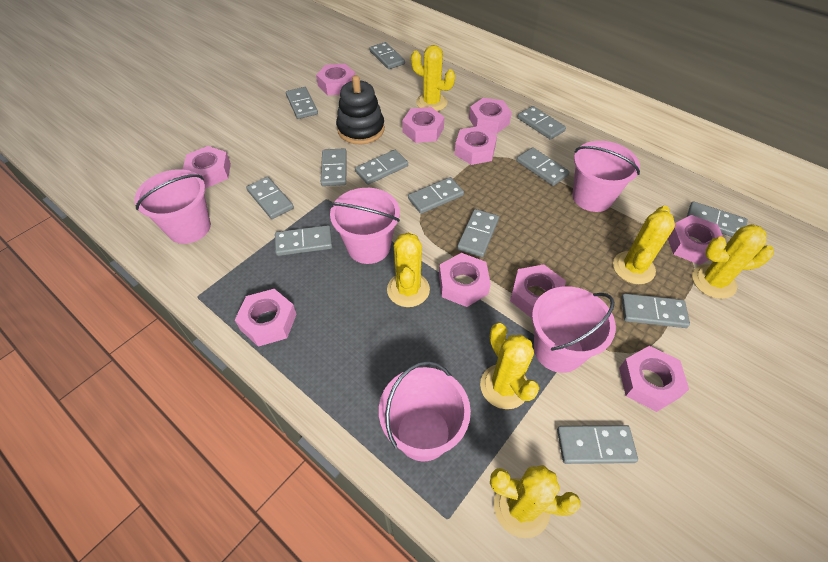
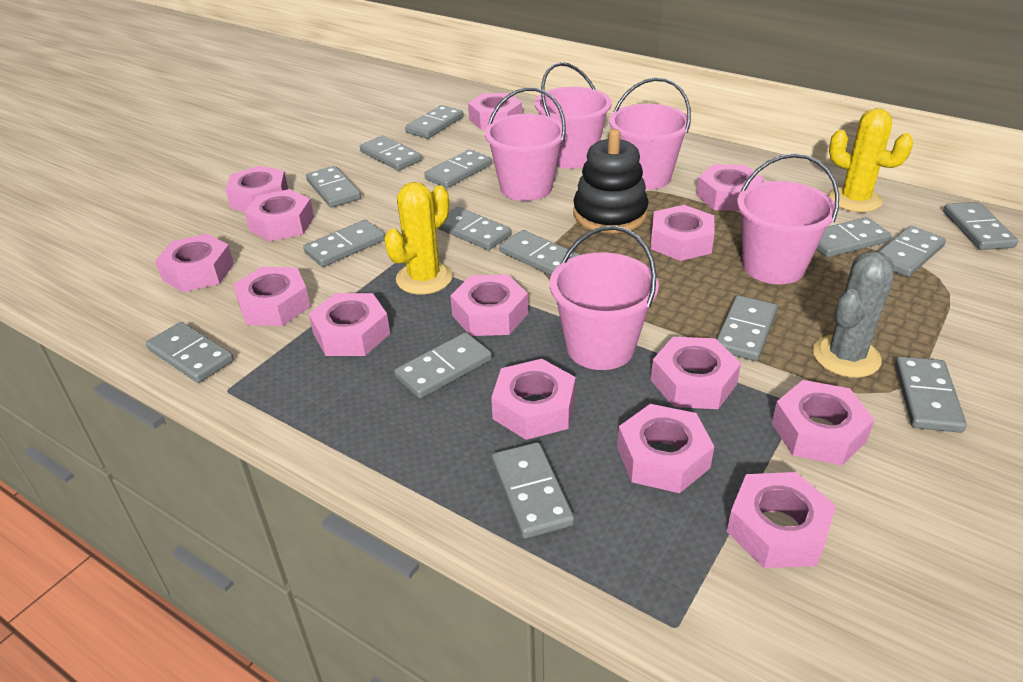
grey cactus: none = 0 -> [813,251,894,378] = 1
grey domino: [246,177,294,219] [275,225,332,256] [286,87,318,119] [321,148,347,186] [355,150,408,185] [369,42,405,69] [408,177,464,214] [457,209,499,257] [517,106,566,140] [517,147,570,186] [557,425,638,464] [621,293,690,328] [687,201,748,237] = 13 -> [146,322,234,383] [303,220,385,267] [306,166,361,208] [360,136,422,171] [394,332,492,399] [405,105,464,139] [424,149,492,188] [438,207,511,250] [492,442,575,539] [499,230,580,275] [717,295,778,361] [817,217,891,257] [878,226,946,277] [895,356,967,433] [943,202,1018,250] = 15
pink nut: [183,146,231,188] [235,289,297,347] [316,64,355,95] [402,107,445,143] [439,253,491,307] [455,126,497,165] [469,98,512,134] [510,264,566,318] [619,346,689,412] [668,215,723,265] = 10 -> [155,234,234,292] [225,166,288,212] [233,267,311,326] [244,189,314,241] [309,293,390,356] [450,274,528,336] [468,93,522,130] [491,359,576,440] [617,404,715,493] [650,205,715,261] [651,337,741,409] [696,164,764,211] [726,472,836,568] [772,380,875,465] = 14
yellow cactus: [387,233,430,307] [411,45,455,111] [480,323,539,409] [490,465,581,538] [613,206,675,284] [692,224,774,299] = 6 -> [384,182,453,295] [829,108,913,212] = 2

